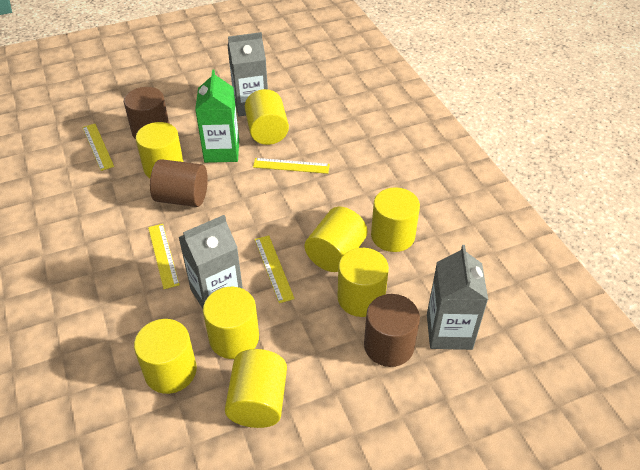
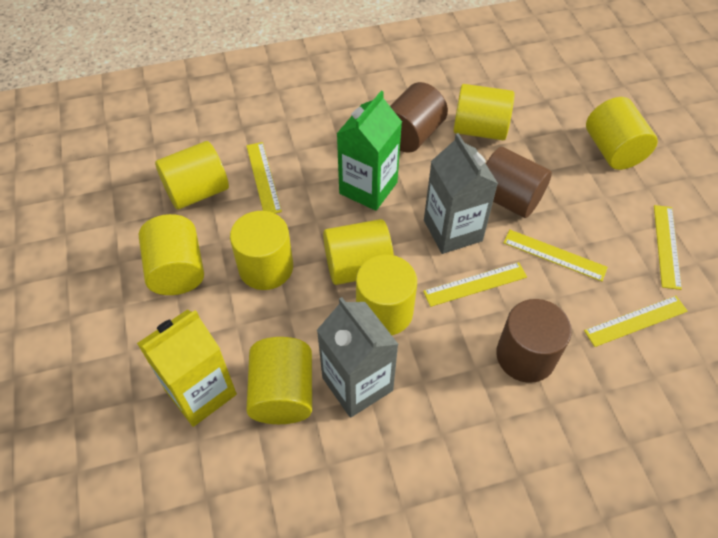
grey carton: [178,215,243,309] [228,32,268,117] [427,245,488,350] = 3 -> [317,297,399,418] [424,133,498,254] = 2
yellow carton: none = 0 -> [137,310,237,427] = 1
yellow ruler: [82,124,114,171] [148,224,180,289] [253,158,330,174] [255,236,295,303] = 4 -> [246,142,282,213] [423,262,527,307] [503,230,608,282] [584,296,688,347] [654,205,682,290] = 5

